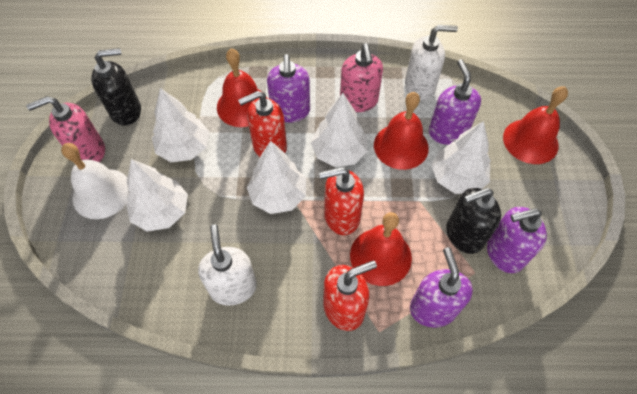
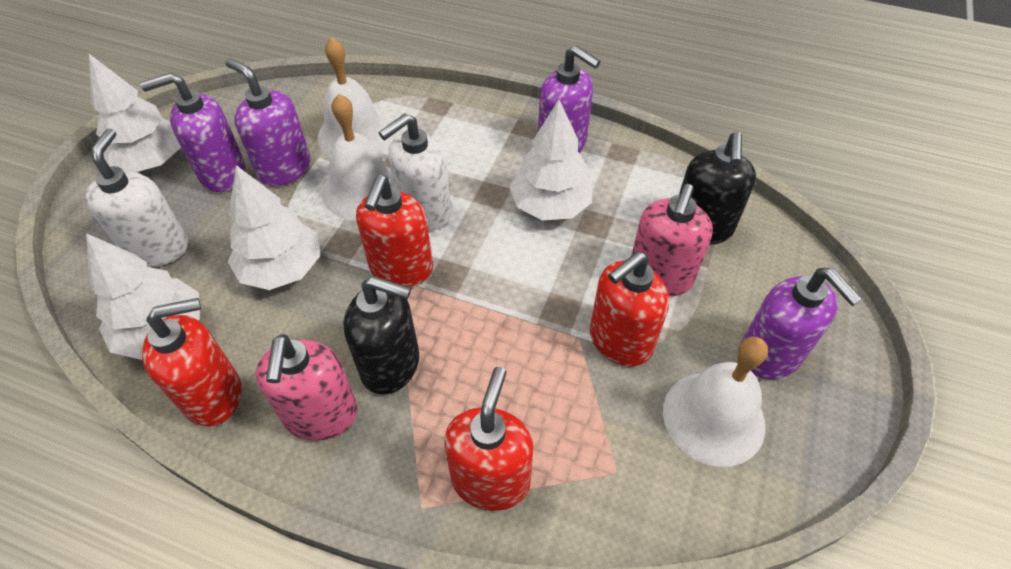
red bell: [217,48,267,127] [350,212,412,286] [374,92,429,170] [503,86,568,164] = 4 -> none = 0
red soap dispenser: [238,91,287,157] [319,167,364,235] [323,260,377,331] = 3 -> [142,298,242,426] [356,175,433,287] [444,367,534,511] [590,251,669,366] = 4
white bell: [61,143,128,219] = 1 -> [317,37,391,157] [322,94,394,221] [663,337,768,467] = 3
white tree: [126,159,188,232] [152,88,209,162] [247,141,306,214] [311,93,368,167] [431,121,491,194] = 5 -> [86,233,200,360] [89,54,181,172] [228,165,320,290] [509,100,592,220] = 4

